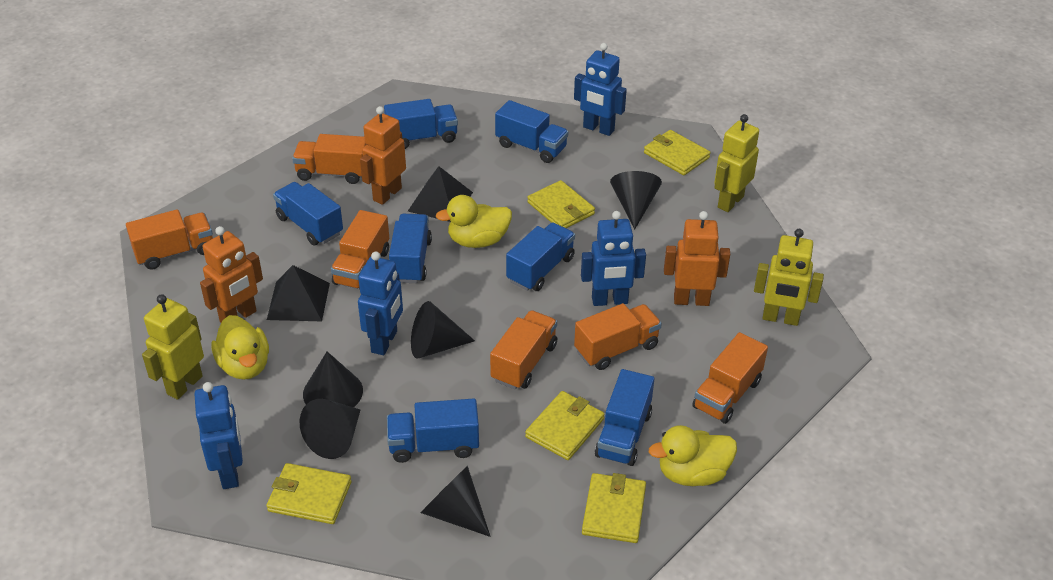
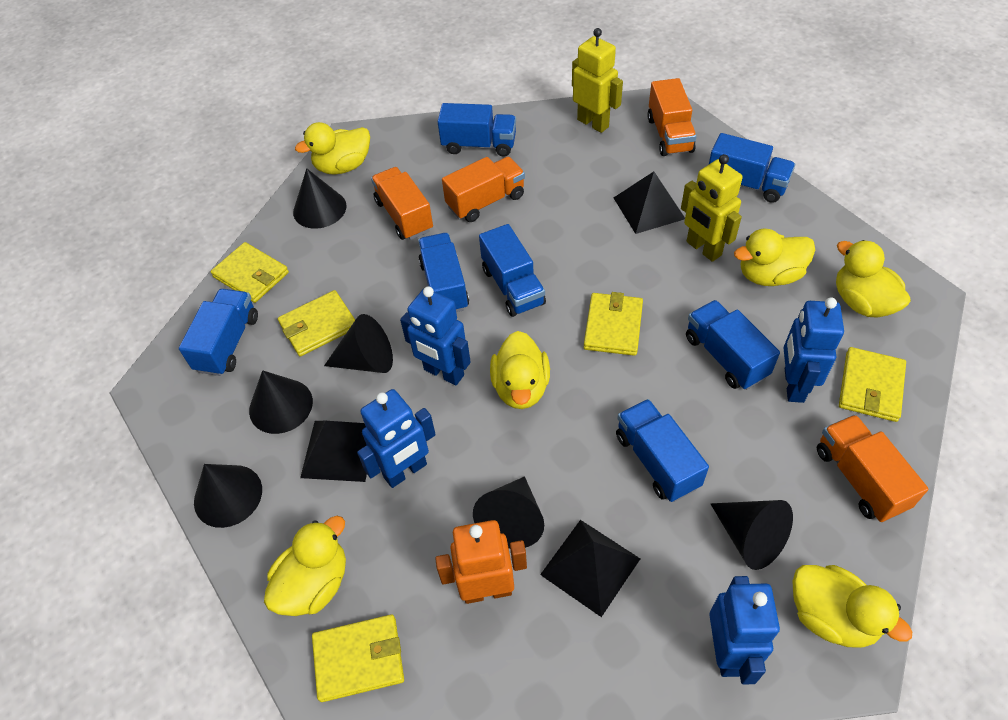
black cone: [300,399,360,459] [303,352,363,407] [411,301,475,359] [421,466,491,537] [610,171,662,229] = 5 -> [194,464,262,528] [249,370,313,434] [293,168,346,229] [324,314,393,373] [473,476,544,549] [711,500,793,570] = 6
black pyramid: [267,265,330,321] [408,166,473,222] = 2 -> [300,421,367,482] [540,520,640,617] [614,171,685,234] = 3
orange robot: [200,226,263,323] [360,106,406,205] [664,211,730,306] = 3 -> [435,520,527,604] = 1
orange truck: [126,209,213,270] [292,134,367,184] [331,210,389,289] [490,310,557,390] [574,303,662,370] [692,332,768,424] = 6 -> [371,167,433,240] [442,157,525,222] [647,78,697,156] [817,415,929,522] = 4
yellow duck: [212,315,269,380] [436,195,512,248] [649,425,737,486] = 3 -> [264,516,346,616] [295,122,370,175] [490,331,550,409] [734,228,815,286] [793,565,912,648] [836,240,911,318] = 6
yellow robot: [142,294,204,400] [714,114,759,212] [754,229,824,326] = 3 -> [572,28,623,133] [681,154,742,262] = 2

